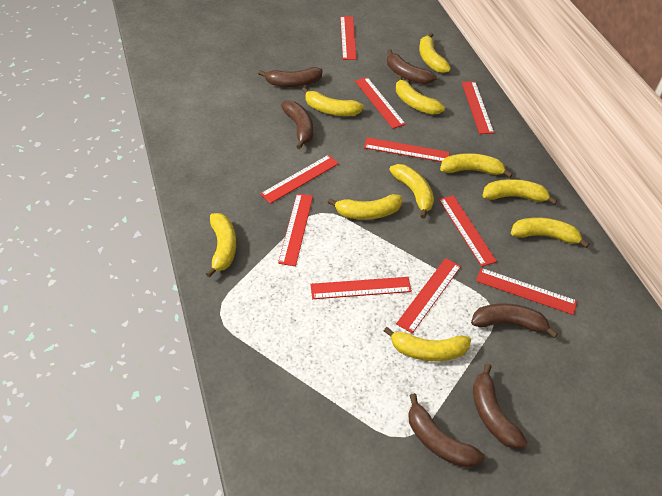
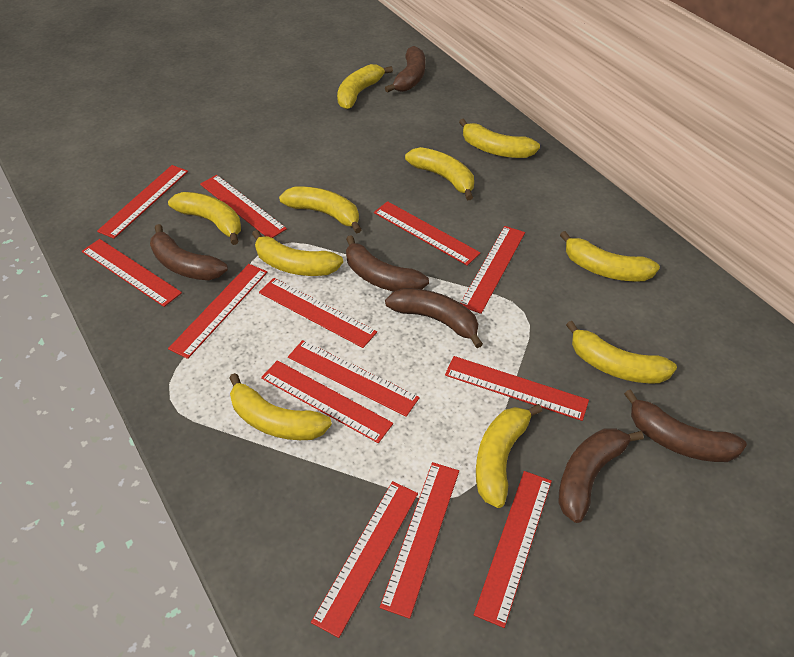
red ruler: [260,155,339,204] [278,193,313,266] [310,277,412,299] [340,16,357,60] [355,77,406,129] [364,137,450,162] [396,258,461,333] [439,195,497,267] [462,81,494,134] [476,268,577,315] = 10 -> [82,239,182,307] [97,165,188,239] [168,264,268,359] [200,175,287,238] [259,278,377,348] [261,360,393,443] [288,340,420,417] [311,481,418,638] [374,201,480,266] [380,462,459,619] [445,356,589,421] [461,226,525,314] [474,471,552,628] = 13

